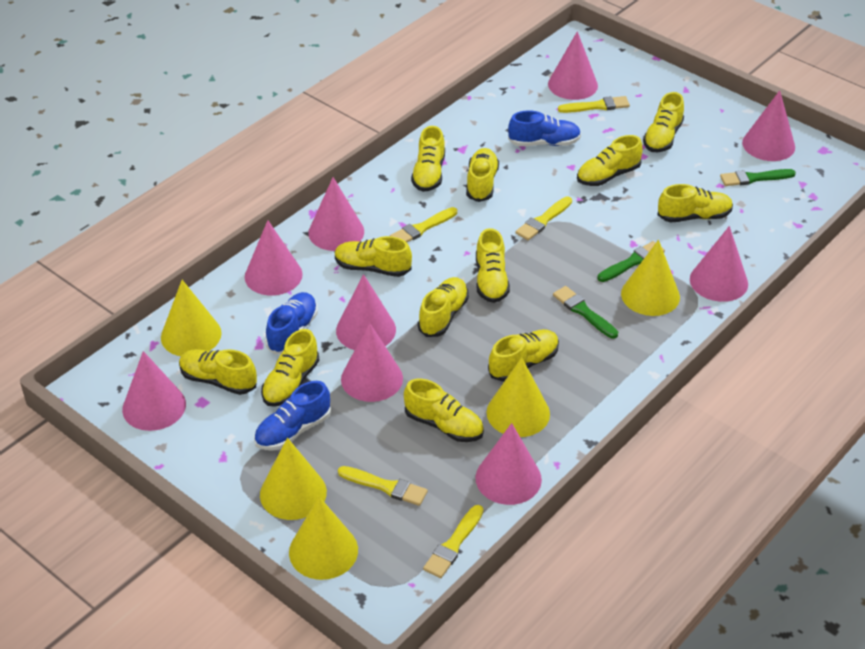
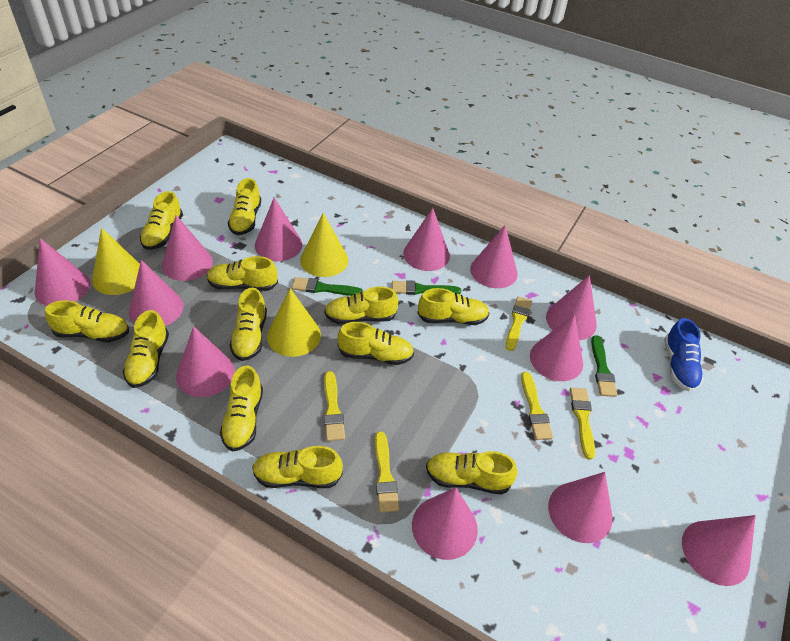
blue shoe: [254,381,331,451] [265,292,318,354] [508,111,581,146] = 3 -> [664,318,704,391] = 1
pink cone: [122,351,186,431] [245,220,302,296] [308,177,364,251] [336,274,396,350] [341,323,403,402] [475,423,542,505] [548,31,598,100] [690,226,748,302] [742,90,795,161] = 9 -> [34,238,90,306] [129,260,184,326] [162,215,213,281] [176,326,235,397] [255,198,302,261] [403,208,450,271] [412,487,478,560] [470,225,518,288] [530,314,583,381] [546,275,597,340] [548,472,612,543] [682,515,756,586] = 12
yellow cone: [161,280,222,356] [260,438,327,520] [289,496,358,580] [486,357,550,437] [621,240,680,316] = 5 -> [92,228,140,295] [267,288,321,357] [300,213,348,277] = 3

